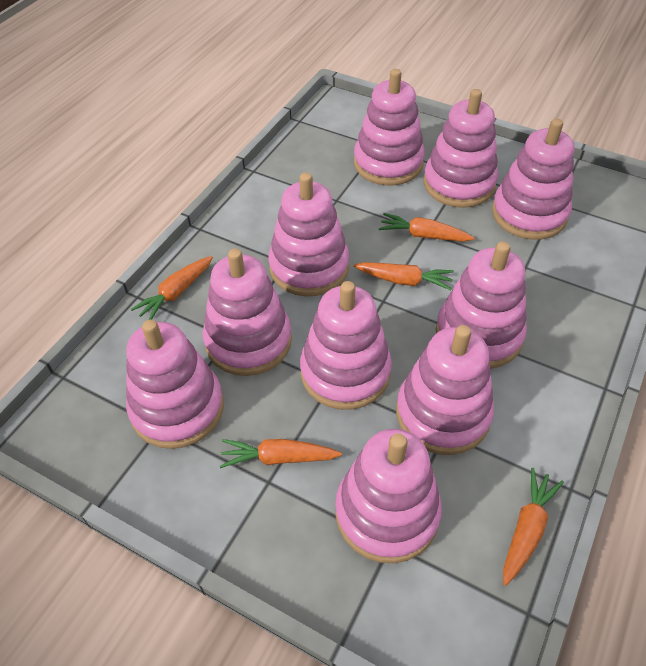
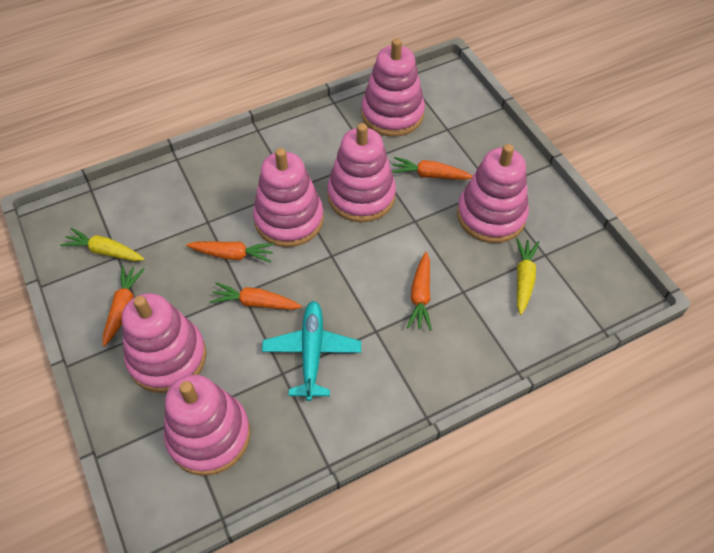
pink stacking toy: [126,320,224,449] [203,249,292,376] [268,172,349,297] [300,281,392,410] [335,429,442,563] [354,69,425,185] [396,325,494,455] [423,89,498,208] [436,241,527,369] [492,119,574,240] = 10 -> [122,293,206,393] [164,374,250,476] [253,148,324,247] [327,123,396,222] [362,38,425,137] [457,144,529,243] = 6
turquoise plane: none = 0 -> [262,301,361,401] = 1
yellow carrot: none = 0 -> [60,228,144,261] [516,238,539,315] = 2

